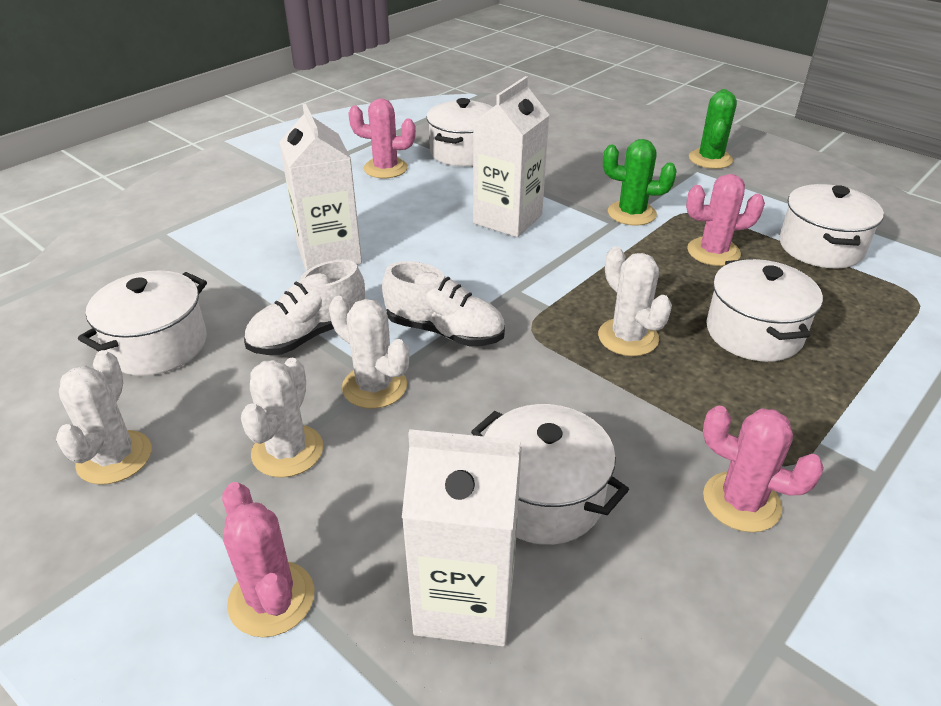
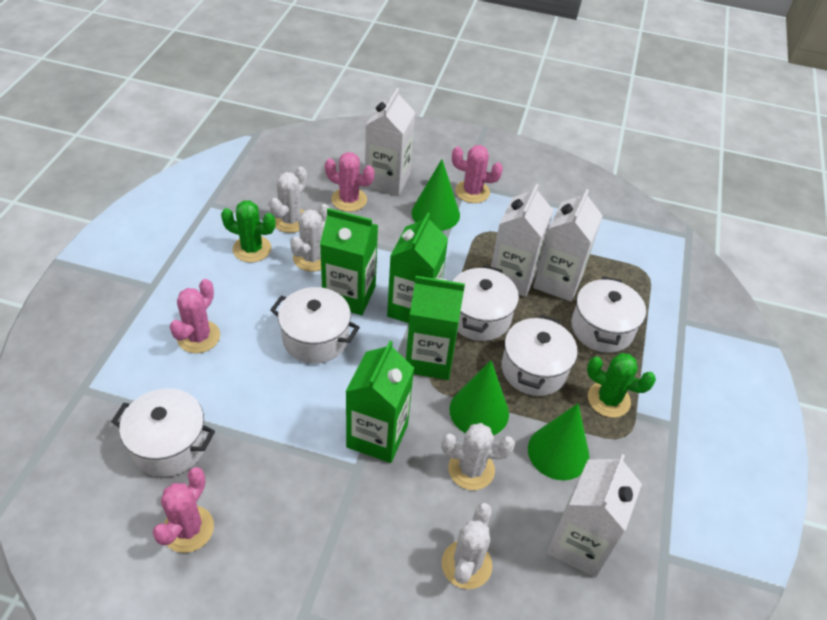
green carton: none = 0 -> [320,208,378,315] [346,341,414,463] [387,213,448,323] [406,276,465,380] = 4
green cone: none = 0 -> [412,159,460,231] [449,360,509,435] [528,403,590,480] = 3
white carton: [279,103,362,271] [402,429,522,646] [473,76,549,237] = 3 -> [365,88,415,196] [491,184,554,297] [533,189,603,302] [547,454,642,578] = 4
white shoe: [244,260,365,355] [382,261,505,346] = 2 -> none = 0

